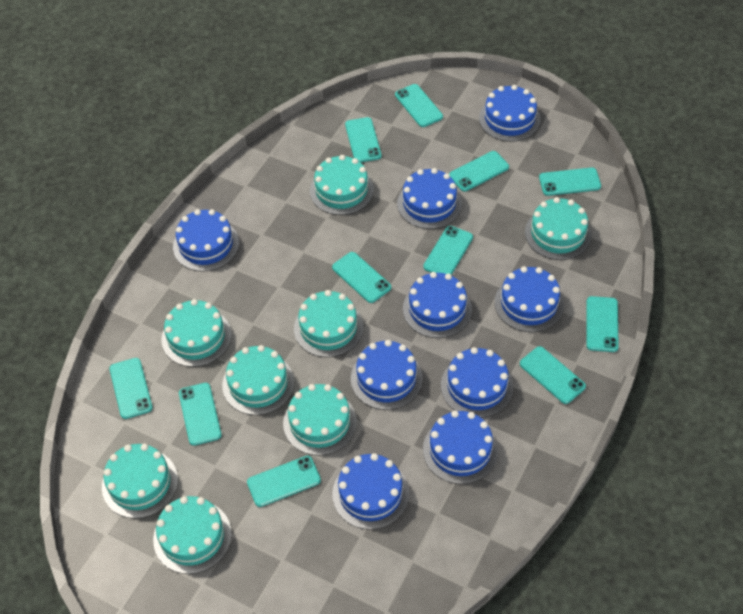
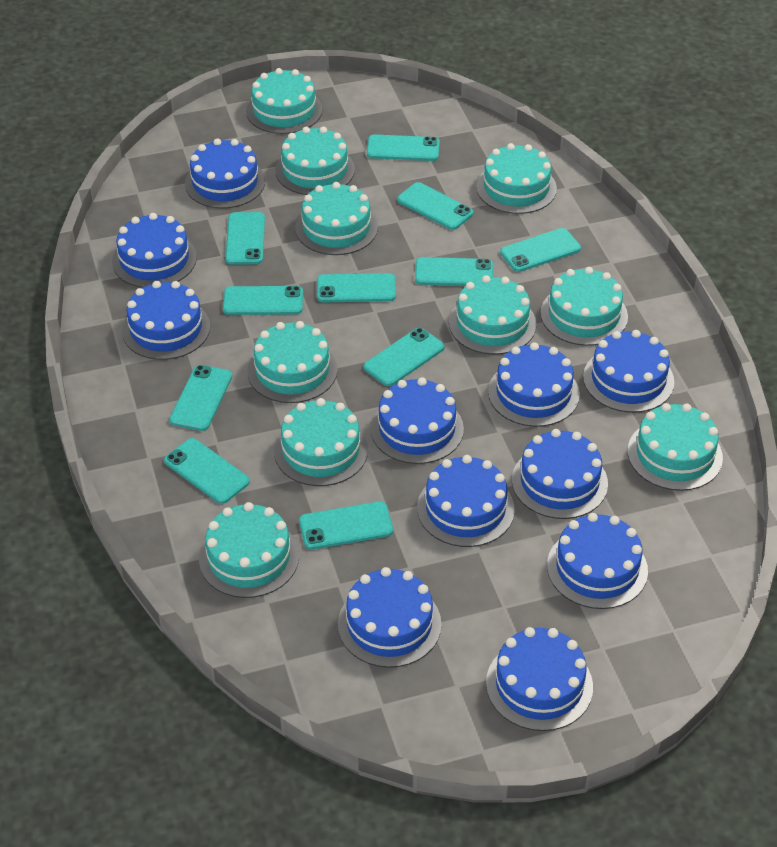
blue cake: [173,209,239,272] [332,453,409,530] [351,340,423,410] [397,168,462,229] [403,272,472,338] [423,411,498,484] [441,347,513,418] [479,85,541,142] [495,266,564,332] = 9 -> [112,213,197,288] [122,281,210,360] [185,138,265,208] [338,567,442,668] [370,377,464,464] [417,455,515,547] [486,627,593,731] [488,342,580,427] [512,429,608,519] [547,513,648,609] [583,330,674,413] = 11
turquoise cake: [102,444,178,519] [153,496,232,574] [162,299,231,367] [222,345,294,415] [283,384,357,456] [294,290,363,357] [310,155,374,215] [525,197,592,260] = 8 -> [199,502,299,598] [246,68,322,134] [247,321,338,403] [274,398,368,486] [275,126,355,195] [295,182,378,255] [449,275,537,355] [476,143,557,214] [540,267,628,346] [628,403,723,491] = 10

